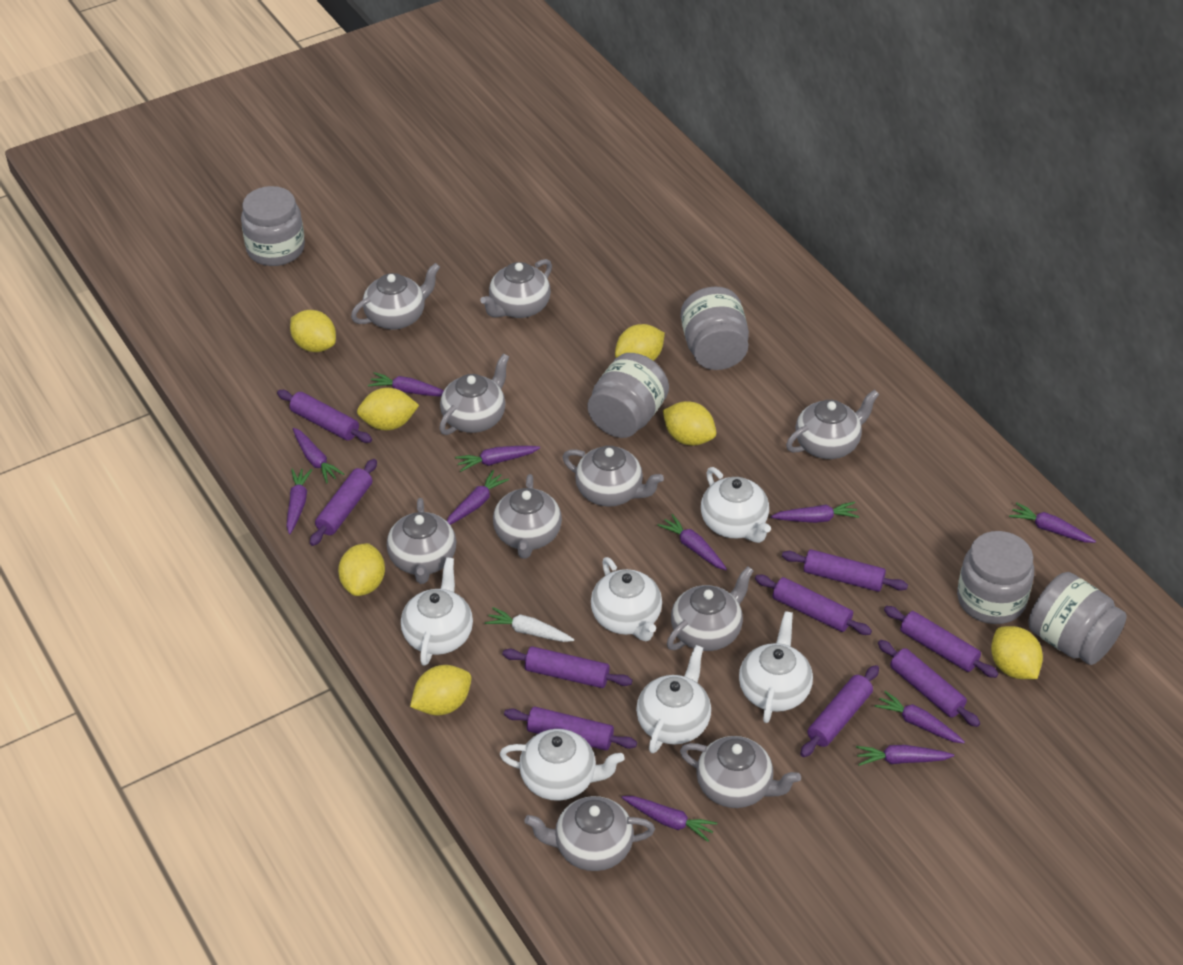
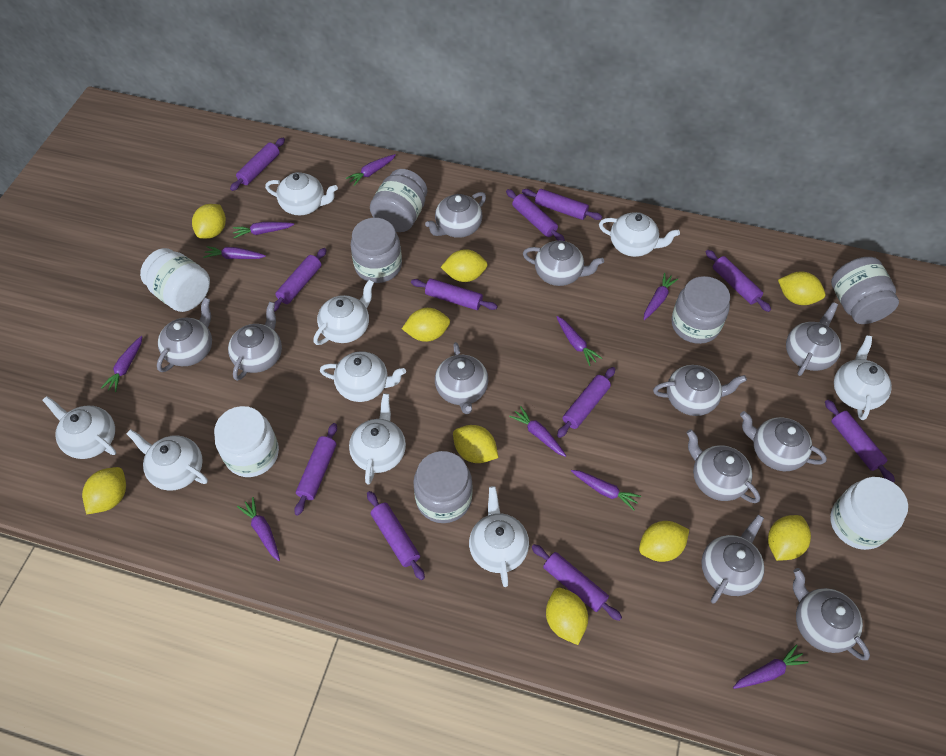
grey teapot: [351,263,440,330] [387,498,456,584] [439,353,509,435] [480,259,552,318] [493,474,562,559] [525,796,655,871] [563,446,664,507] [667,566,754,651] [680,736,801,808] [786,390,879,459] = 10 -> [157,297,212,372] [228,302,282,381] [425,192,486,238] [435,342,488,414] [523,241,604,286] [653,365,747,416] [687,429,760,503] [701,514,765,604] [740,411,827,471] [786,302,841,376] [793,568,870,660] = 11
purple carrot: [286,469,312,534] [293,428,344,483] [368,372,444,397] [447,470,509,525] [455,446,540,472] [621,796,717,842] [657,514,727,570] [771,502,859,523] [856,745,954,766] [874,691,965,743] [1009,502,1096,543] = 11 -> [101,336,142,392] [203,246,266,259] [233,222,294,238] [237,497,280,561] [346,154,396,186] [509,406,566,457] [556,316,602,366] [571,470,641,510] [644,273,678,320] [733,644,809,689] = 10
purple rolling pin: [277,390,372,443] [310,459,377,546] [502,646,632,688] [504,707,637,750] [755,575,872,635] [782,549,908,592] [800,665,879,757] [878,640,980,727] [884,606,998,678] = 9 -> [230,138,285,191] [274,248,327,312] [294,423,337,516] [367,491,425,580] [411,279,498,310] [506,189,565,241] [522,189,602,220] [532,544,622,621] [557,367,615,438] [706,250,771,312] [825,400,895,482] = 11
white carrot: [485,607,574,642] = 1 -> none = 0
white jar: none = 0 -> [140,248,210,312] [214,406,279,477] [830,477,908,550] = 3
white teapot: [401,557,473,666] [500,729,625,801] [591,557,662,641] [636,645,711,753] [701,467,771,543] [739,611,813,723] = 6 -> [42,396,116,459] [126,429,208,491] [265,172,338,215] [313,279,374,345] [320,351,406,402] [349,393,406,484] [469,486,529,587] [599,212,680,257] [834,335,892,420] = 9
yellow lemon: [290,310,336,352] [338,543,385,596] [357,387,419,430] [410,665,471,715] [615,324,665,361] [663,401,716,445] [991,626,1043,679] = 7 -> [82,467,126,514] [192,204,226,239] [402,308,450,342] [441,249,488,282] [453,425,498,463] [546,588,588,645] [639,521,689,562] [768,515,811,561] [778,272,825,305] = 9

